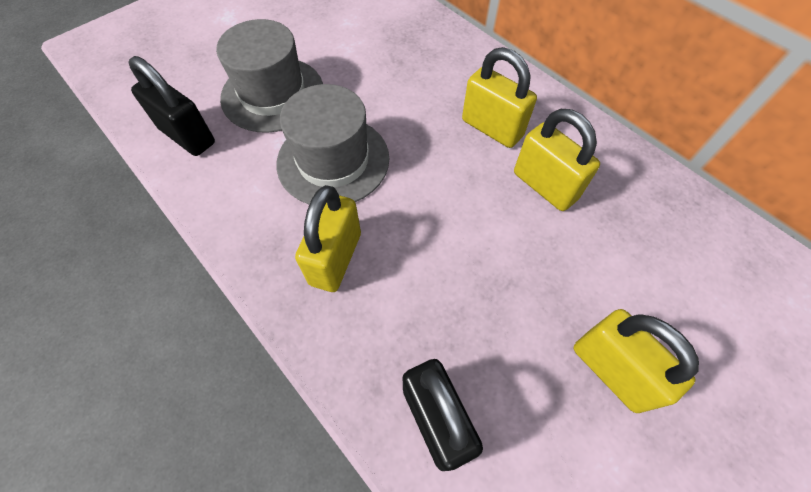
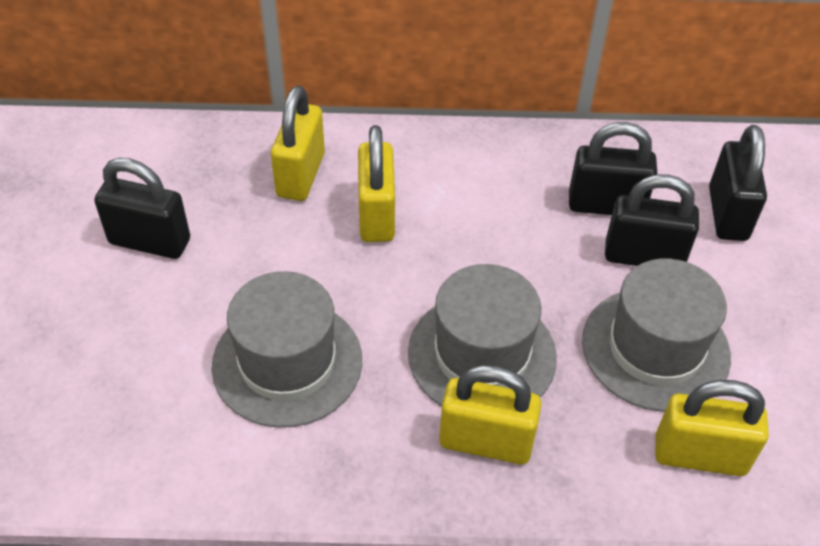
black padlock: [128,56,215,156] [403,359,483,471] = 2 -> [94,158,190,259] [569,122,657,215] [605,174,699,266] [709,125,767,241] = 4
grey hat: [216,19,323,133] [276,84,389,204] = 2 -> [212,271,362,428] [408,264,557,407] [582,259,731,412] = 3

